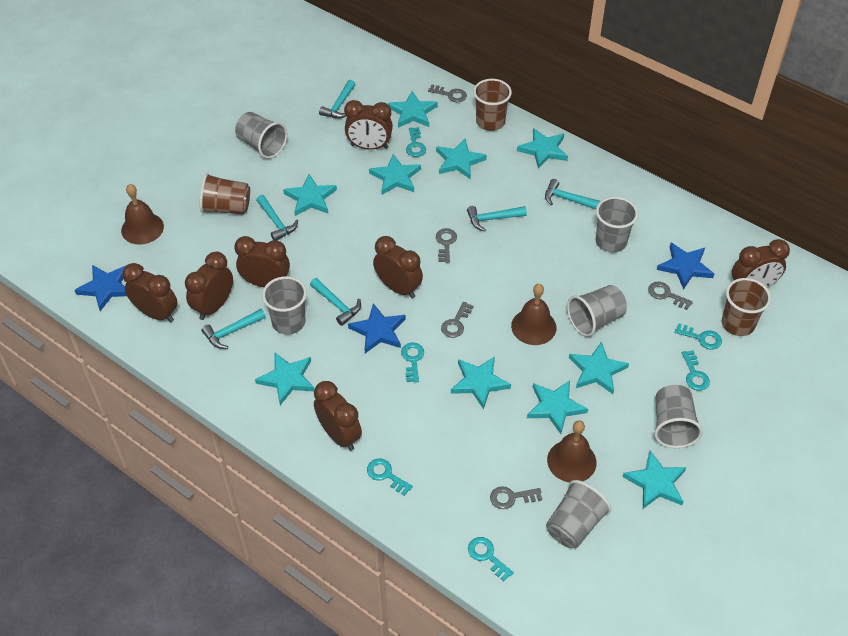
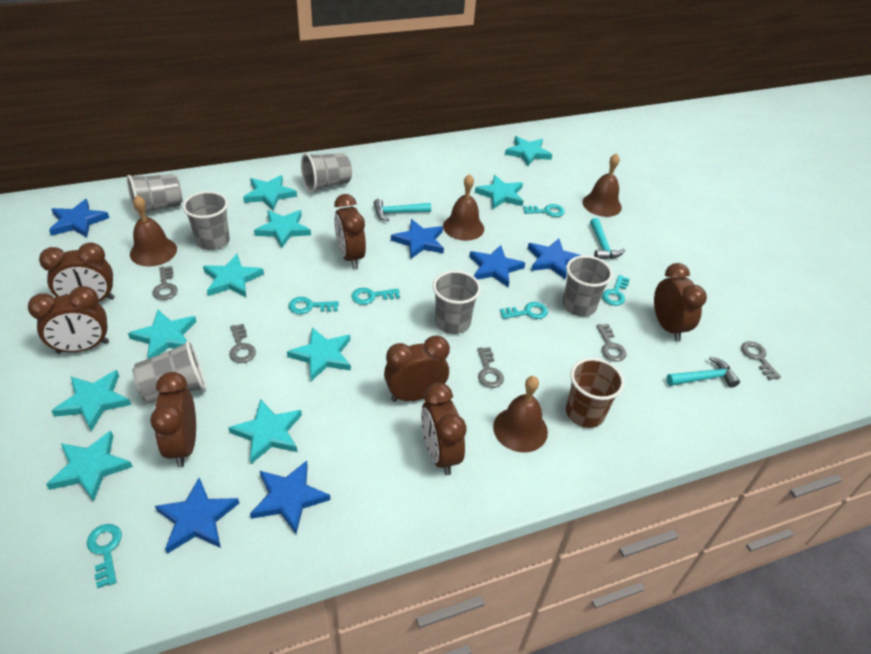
blue star: [75,265,127,311] [348,303,405,353] [657,243,714,290] = 3 -> [49,199,109,237] [155,478,239,554] [250,461,331,534] [391,219,444,259] [469,245,525,287] [527,239,582,279] = 6
brown bell: [121,184,164,245] [511,284,556,345] [547,421,597,483] = 3 -> [130,195,177,266] [443,174,484,241] [493,376,548,452] [583,153,622,217] = 4
brown cup: [200,173,250,215] [473,79,512,131] [722,278,771,336] = 3 -> [566,358,625,428] = 1
turquoise hammer: [202,309,266,349] [256,195,298,240] [310,278,361,326] [319,80,356,119] [467,206,527,232] [545,179,600,209] = 6 -> [374,199,431,221] [590,218,625,259] [666,356,740,388] = 3

